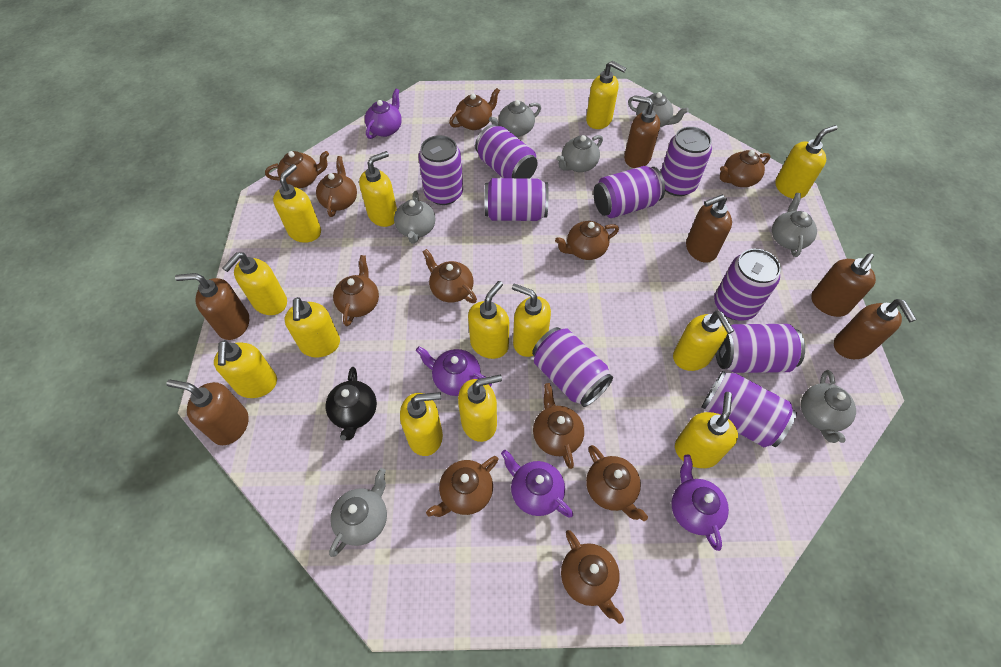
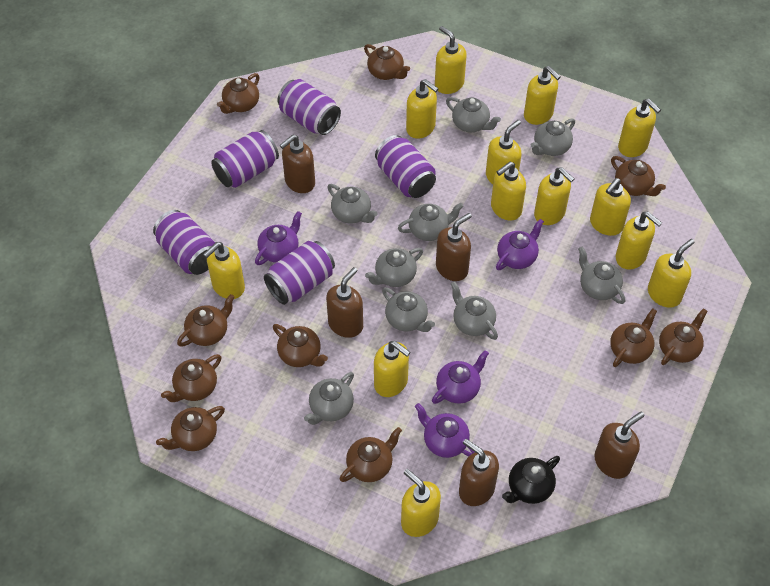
brown soap dispenser: [166,380,248,445] [175,273,249,340] [624,95,660,168] [686,194,732,263] [811,253,876,317] [834,299,917,359] = 6 -> [280,135,315,193] [326,267,363,338] [436,213,472,281] [459,439,499,506] [594,412,644,479] = 5
brown teapot: [265,151,329,188] [316,156,357,217] [333,255,379,326] [423,249,477,303] [426,456,499,517] [449,88,500,130] [533,383,584,469] [555,221,619,260] [561,530,624,624] [586,445,648,521] [720,150,770,187] = 11 -> [156,406,225,451] [161,354,221,402] [177,294,235,347] [217,73,259,114] [273,324,328,367] [339,427,402,482] [364,44,410,80] [610,309,657,367] [611,156,666,196] [659,308,707,365] = 10
grey teapot: [329,468,387,557] [394,191,435,244] [489,100,541,137] [557,135,603,172] [628,92,689,127] [772,193,817,257] [801,370,856,443] = 7 -> [304,372,354,425] [327,184,378,224] [365,248,423,287] [382,288,435,332] [398,203,463,241] [446,97,501,132] [451,281,498,340] [531,118,575,156] [578,246,625,304] = 9
purple can: [419,135,463,205] [475,124,538,178] [485,178,549,221] [532,327,613,407] [593,166,665,218] [661,127,712,196] [701,371,797,447] [714,249,781,321] [716,324,805,373] = 9 -> [153,210,215,275] [211,130,279,188] [264,241,335,305] [277,79,341,135] [375,135,436,198] = 5

